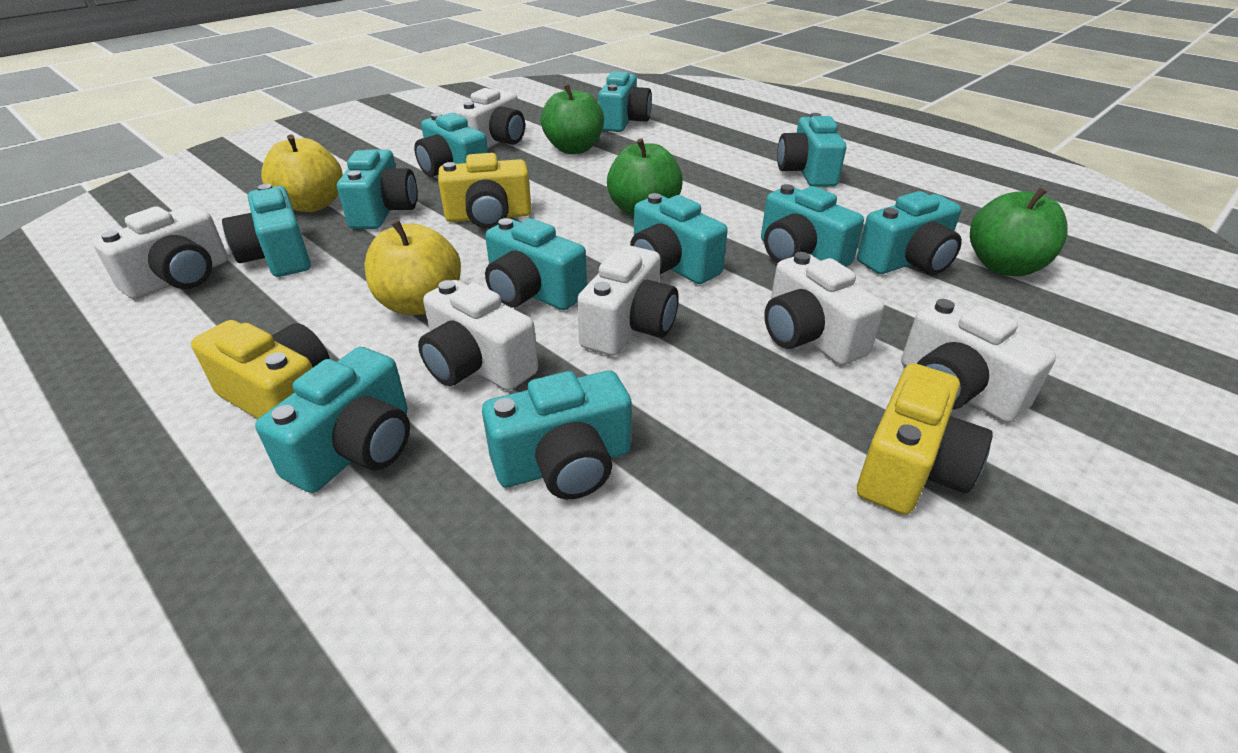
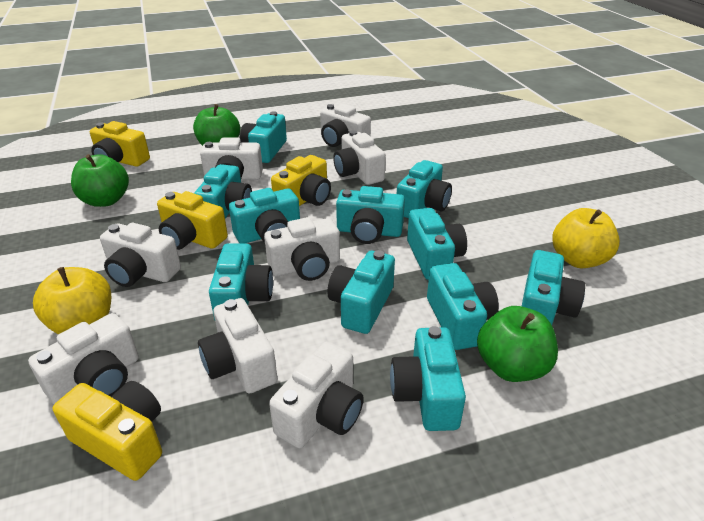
white camera: [93,205,228,299] [418,280,538,391] [454,88,525,148] [577,245,679,356] [764,252,884,365] [901,299,1056,423] = 6 -> [28,313,139,405] [100,223,181,287] [198,298,278,394] [200,137,263,180] [264,217,340,281] [269,342,364,448] [320,104,371,147] [333,130,386,185] = 8
yellow camera: [191,320,330,419] [438,153,532,228] [857,363,993,515] = 3 -> [53,381,162,481] [90,121,150,167] [157,191,228,250] [271,155,331,206] = 4

